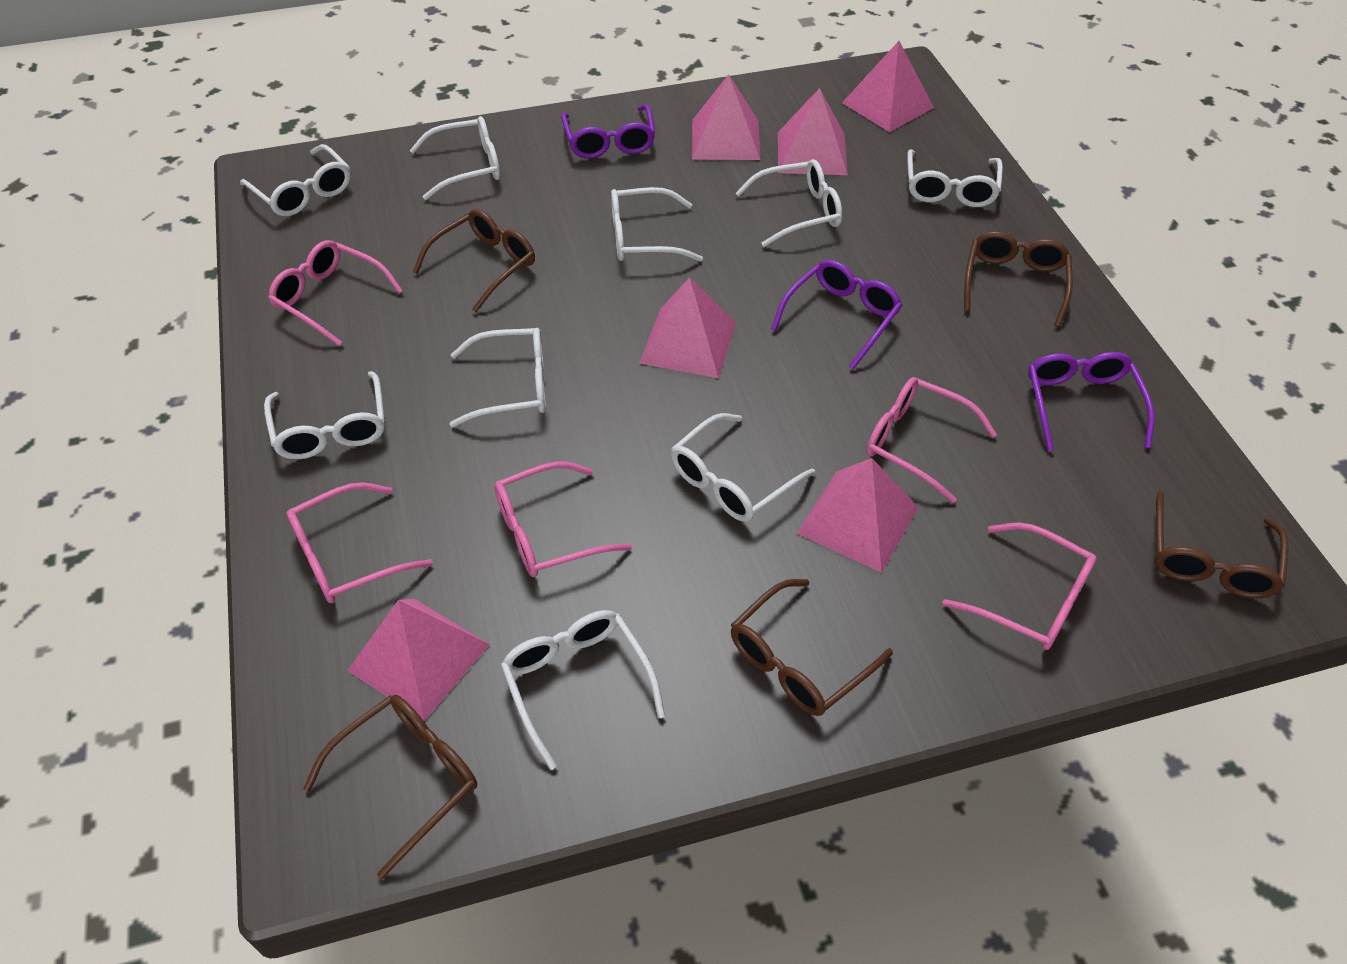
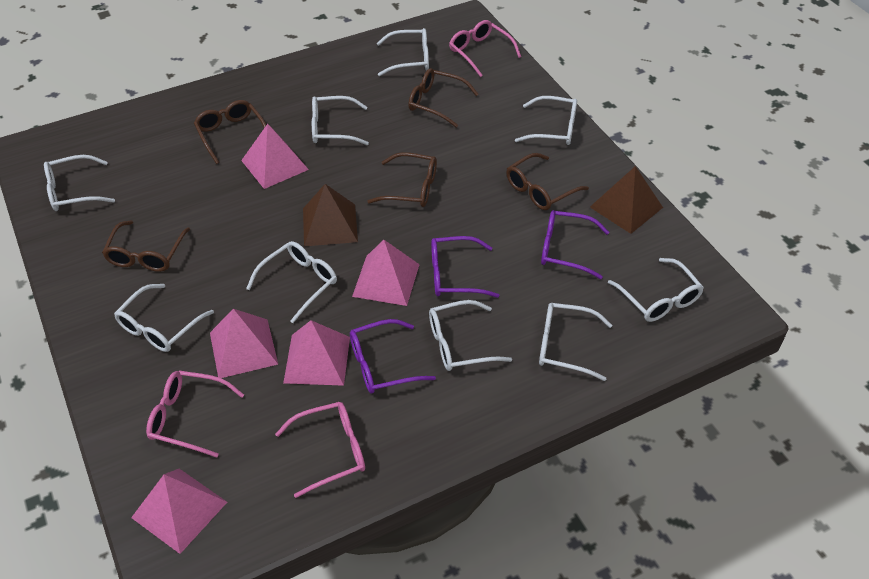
brown pyramid: none = 0 -> [303,184,358,246] [590,166,663,234] = 2
pink glasses: [268,240,403,346] [286,482,433,603] [494,461,632,577] [866,377,997,503] [943,522,1097,650] = 5 -> [146,371,244,458] [275,402,365,498] [449,20,521,77] = 3
pink pyramid: [347,599,490,721] [639,277,736,378] [692,74,761,160] [778,88,848,175] [797,458,919,573] [842,41,934,132] = 6 -> [131,469,227,554] [210,309,278,378] [241,124,309,189] [283,320,350,386] [352,240,420,306] = 5

